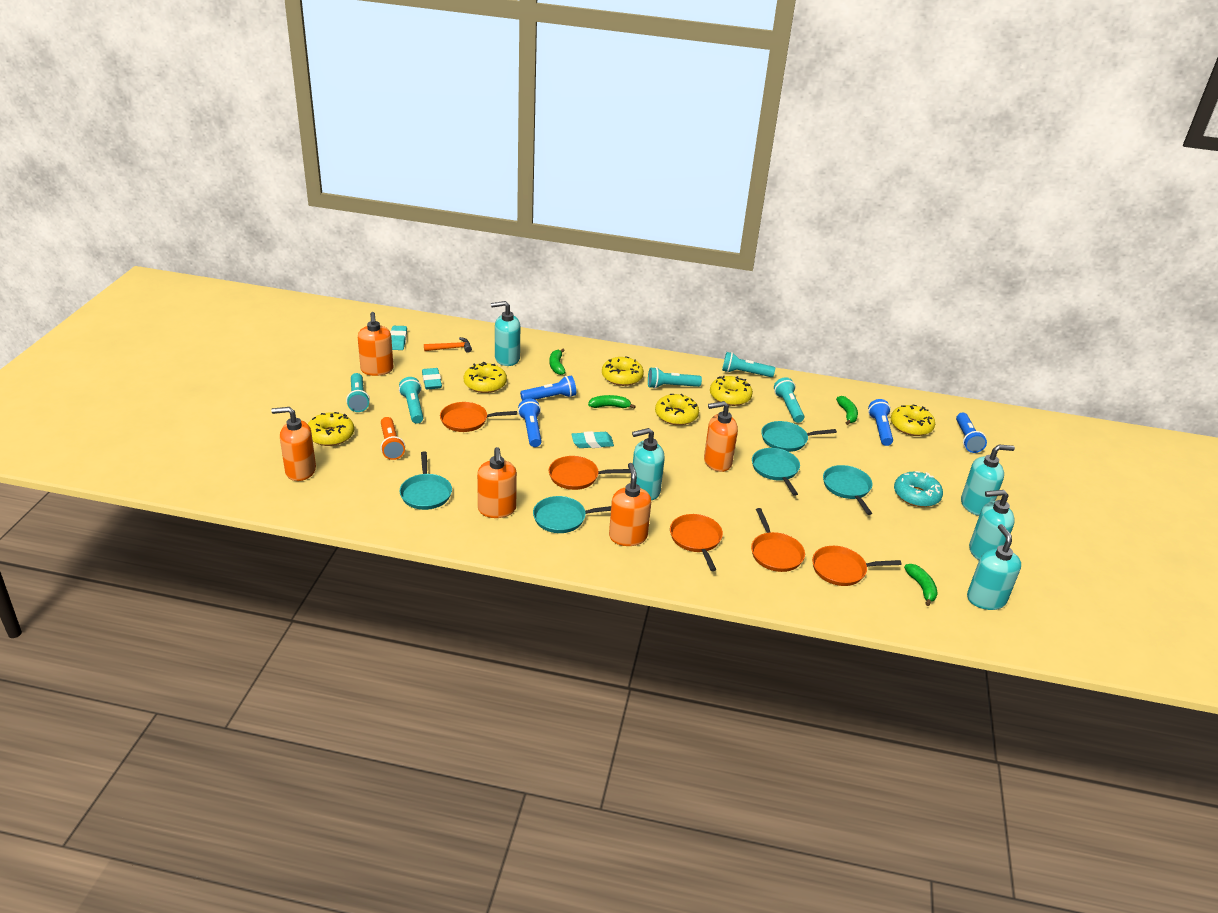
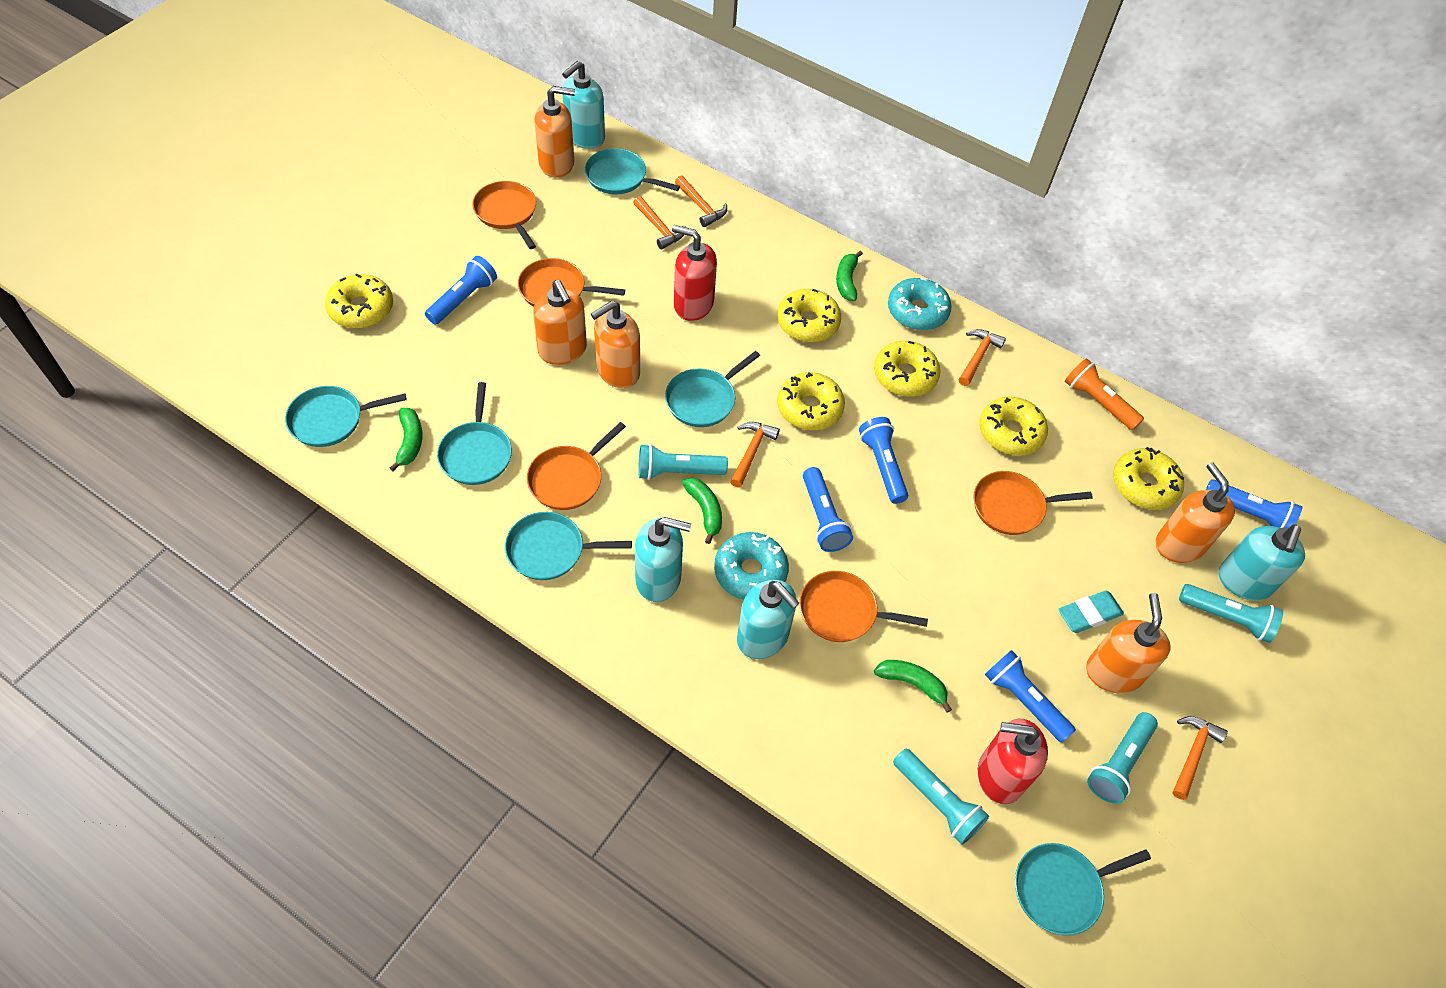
blue flashlight: [518,399,542,447] [520,375,576,401] [868,399,893,446] [956,413,987,453] = 4 -> [425,256,497,325] [803,467,853,552] [859,417,908,504] [985,650,1076,743] [1206,479,1302,528] = 5
orange hammer: [424,337,472,353] = 1 -> [633,196,685,250] [675,176,727,227] [730,422,780,488] [959,329,1006,386] [1172,716,1228,800] = 5
red soap dispenser: none = 0 -> [672,225,717,321] [978,719,1048,804] = 2
turquoise donut: [894,471,943,507] = 1 -> [714,532,789,600] [888,278,952,330] = 2
turquoise eraser: [390,326,407,350] [422,368,442,389] [571,431,614,448] = 3 -> [1058,591,1124,633] = 1
turquoise flashlight: [346,373,370,412] [399,377,423,424] [648,367,702,389] [722,352,775,377] [774,377,805,423] = 5 -> [638,444,728,480] [893,749,989,845] [1087,712,1158,804] [1179,584,1283,643] = 4
turquoise pan: [399,451,452,510] [533,496,611,533] [752,448,800,496] [761,421,837,452] [823,465,873,515] = 5 -> [285,386,407,447] [437,382,512,485] [505,512,632,580] [585,148,680,194] [665,351,760,427] [1015,843,1151,936] = 6
turquoise soap dispenser: [491,301,520,366] [632,428,665,500] [961,444,1015,516] [967,524,1021,610] [969,490,1015,560] = 5 -> [562,61,605,149] [635,517,691,602] [737,580,799,659] [1219,524,1305,601] = 4

